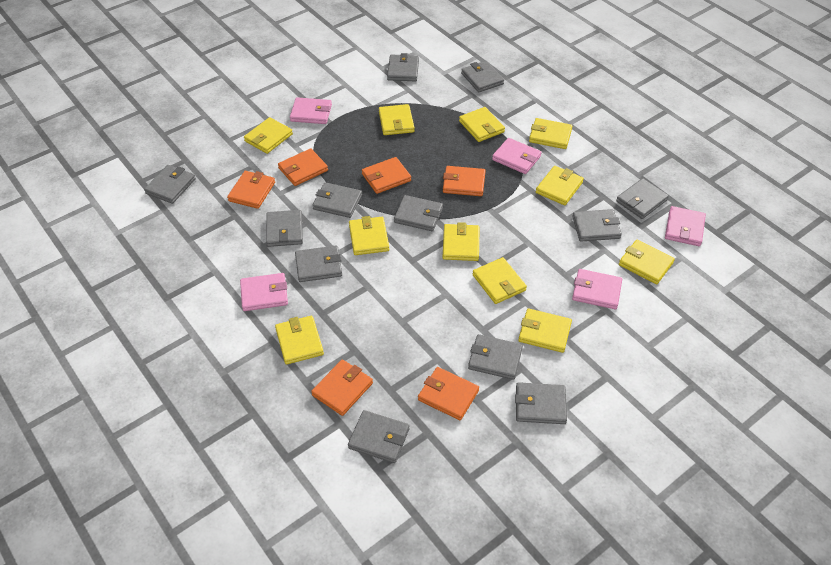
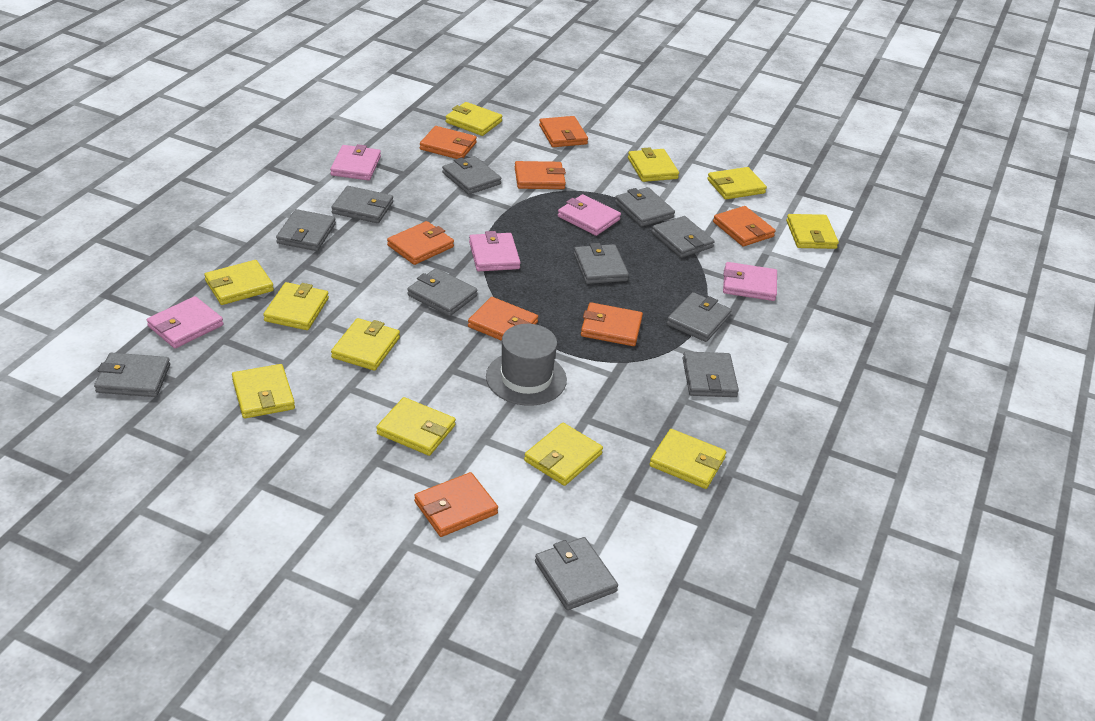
grey hat: none = 0 -> [486,324,567,406] = 1
grey wallet: [144,165,196,204] [266,210,303,247] [295,246,342,282] [312,182,362,218] [348,410,410,463] [387,53,419,81] [394,195,443,231] [461,61,504,92] [468,334,523,380] [515,382,567,424] [572,209,622,242] [616,178,669,219] = 12 -> [94,353,170,397] [276,209,336,251] [331,186,393,223] [407,268,478,316] [442,156,501,195] [535,537,618,610] [574,243,629,284] [615,187,675,227] [652,216,715,258] [667,292,732,342] [683,351,739,397] = 11
orange wallet: [227,171,275,209] [278,148,328,186] [311,359,373,416] [362,157,411,194] [418,367,479,420] [443,166,486,196] = 6 -> [387,221,454,265] [414,472,498,537] [420,126,477,159] [468,297,538,341] [515,161,566,189] [539,116,588,147] [581,302,643,346] [713,206,776,247] = 8

